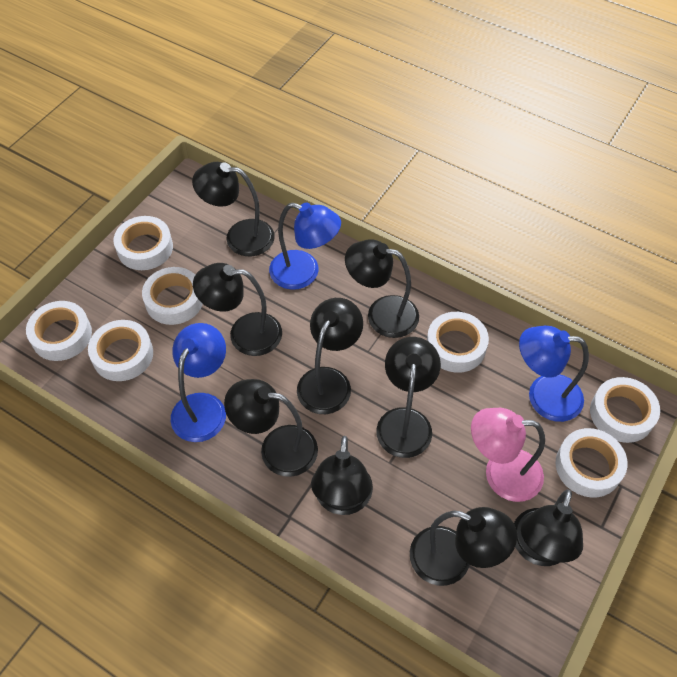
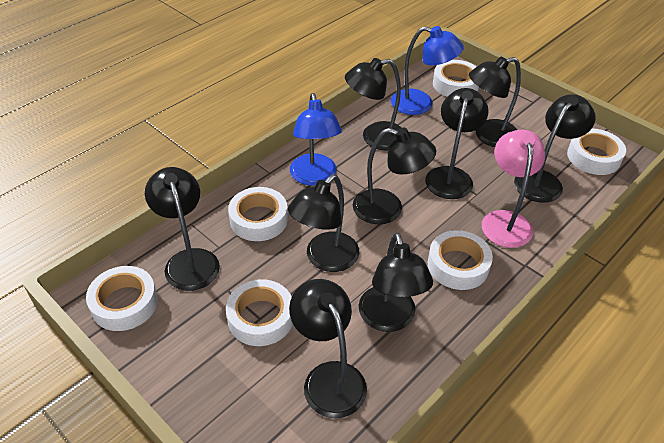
blue lamp: [171,323,226,442] [269,202,341,290] [519,326,589,422] = 3 -> [290,93,342,186] [391,26,464,115] = 2
white tape: [26,301,92,361] [88,320,153,381] [113,216,173,270] [142,267,203,325] [427,312,489,373] [555,428,628,497] [590,377,660,443] = 7 -> [86,266,158,331] [226,279,293,346] [228,187,288,241] [428,230,493,290] [433,60,479,97] [567,128,626,175] = 6

